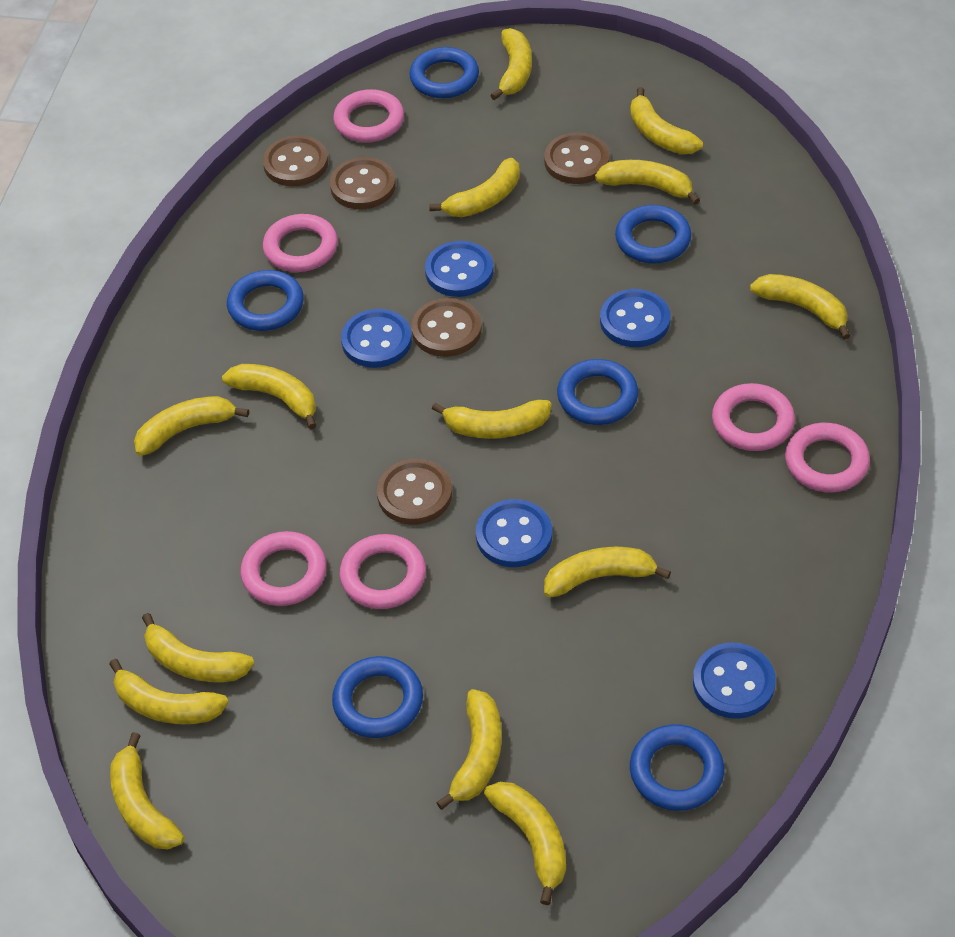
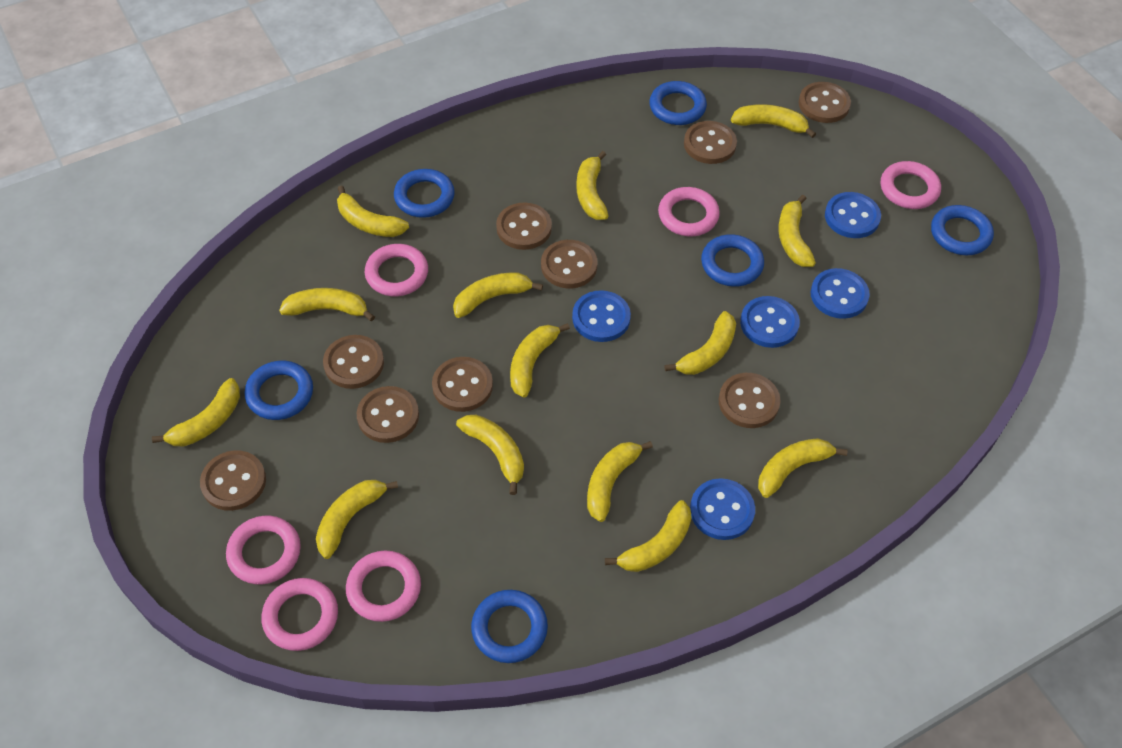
brown button: [263,135,328,186] [330,157,396,209] [377,459,452,525] [411,298,482,357] [544,132,610,184] = 5 -> [200,450,266,511] [323,335,384,389] [357,386,419,443] [432,357,493,412] [496,203,552,250] [541,240,597,288] [684,121,737,164] [719,373,781,428] [799,82,851,123] = 9

